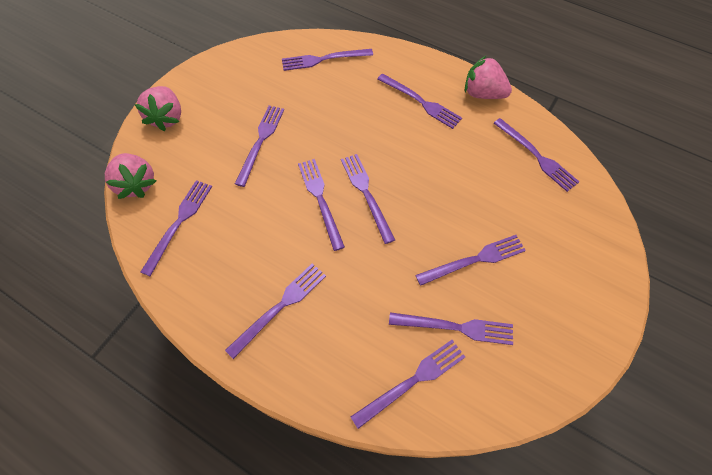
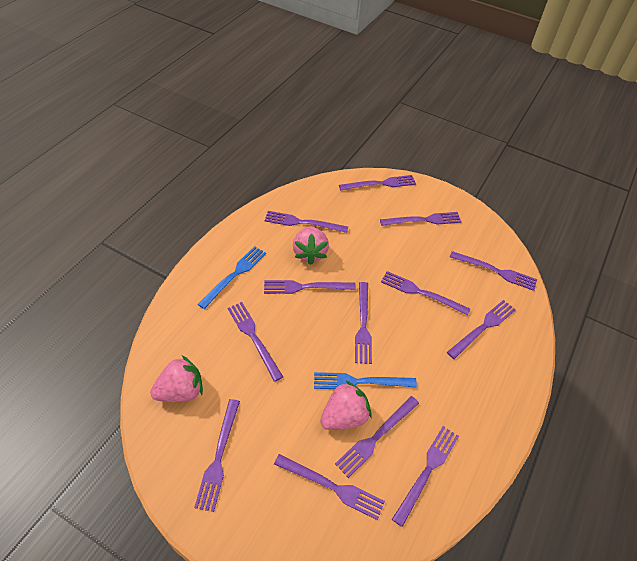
blue fork: none = 0 -> [198,246,266,309] [314,372,417,389] = 2
purple fork: [140,180,212,276] [225,263,326,359] [235,105,284,187] [282,49,373,71] [298,159,345,251] [341,154,395,244] [350,340,465,429] [377,73,462,129] [389,312,513,345] [415,235,526,286] [494,118,579,192] = 11 -> [194,399,240,512] [228,302,283,382] [264,280,356,294] [265,211,348,233] [274,454,385,520] [335,396,419,478] [339,175,416,191] [355,282,372,364] [380,212,462,226] [381,271,470,316] [392,426,459,527] [447,300,516,359] [450,251,537,291] = 13

